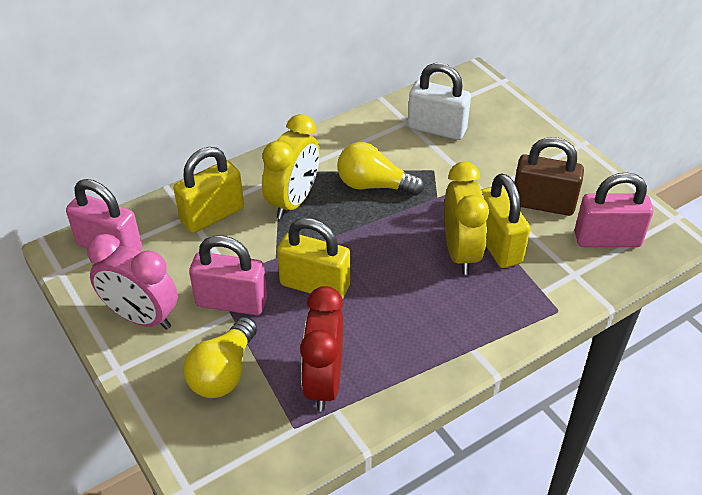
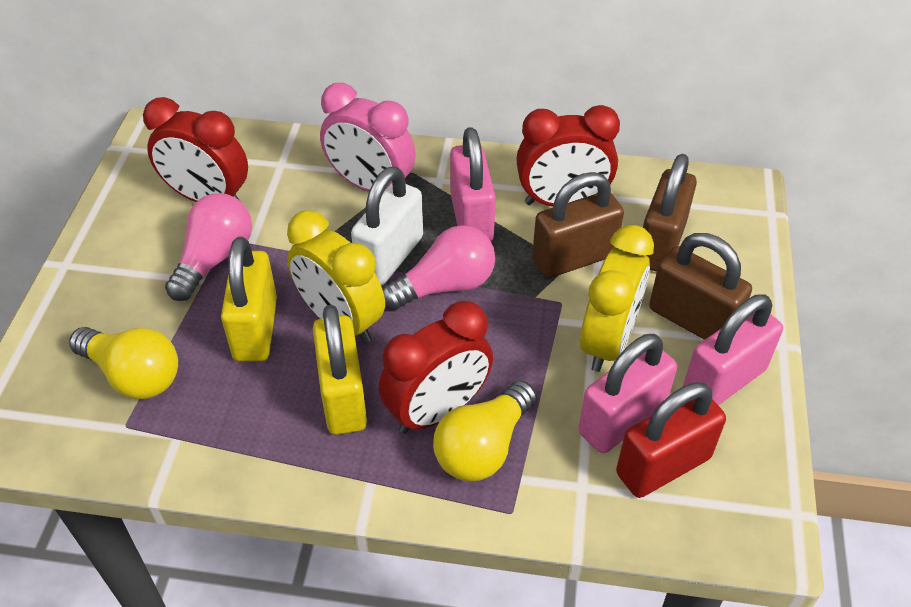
brown padlock: [514,137,584,216] = 1 -> [532,172,624,278] [643,154,697,272] [649,233,752,340] = 3
pink light bulb: none = 0 -> [165,193,252,301] [382,225,495,310] = 2
red clock: [300,286,344,412] = 1 -> [143,97,248,202] [379,301,493,434] [516,105,620,206] = 3
red padlock: none = 0 -> [616,382,726,498] = 1
yellow padlock: [174,147,244,233] [277,218,350,299] [481,173,530,268] = 3 -> [221,237,277,362] [313,305,367,435] = 2

